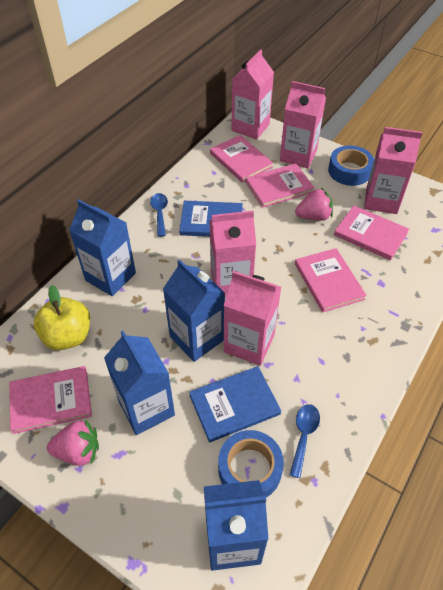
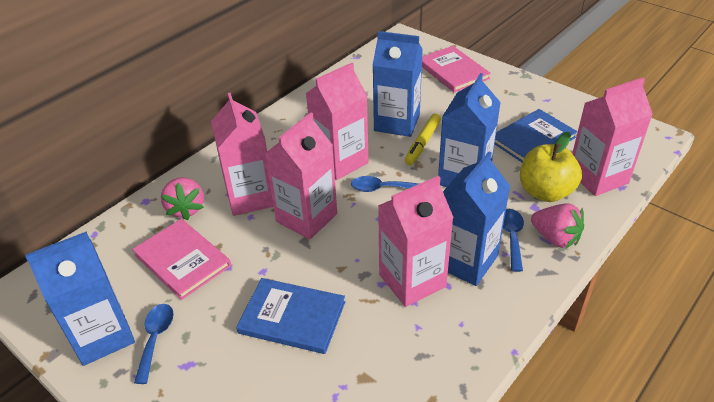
blue spoon: [150,193,168,237] [289,404,320,478] = 2 -> [134,304,174,384] [351,176,419,192] [503,209,524,272] = 3
blue tape: [218,430,284,498] [328,145,374,186] = 2 -> none = 0
pink book: [9,366,92,434] [210,135,273,183] [246,163,315,208] [295,248,367,312] [334,205,409,260] = 5 -> [132,219,231,300] [422,46,491,93] = 2
yellow marker: none = 0 -> [405,113,441,165] = 1

